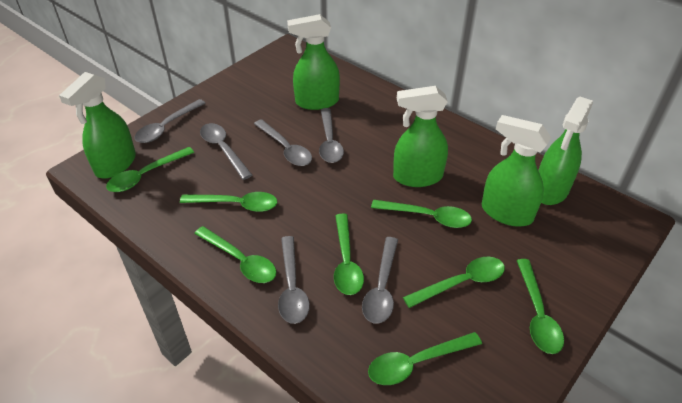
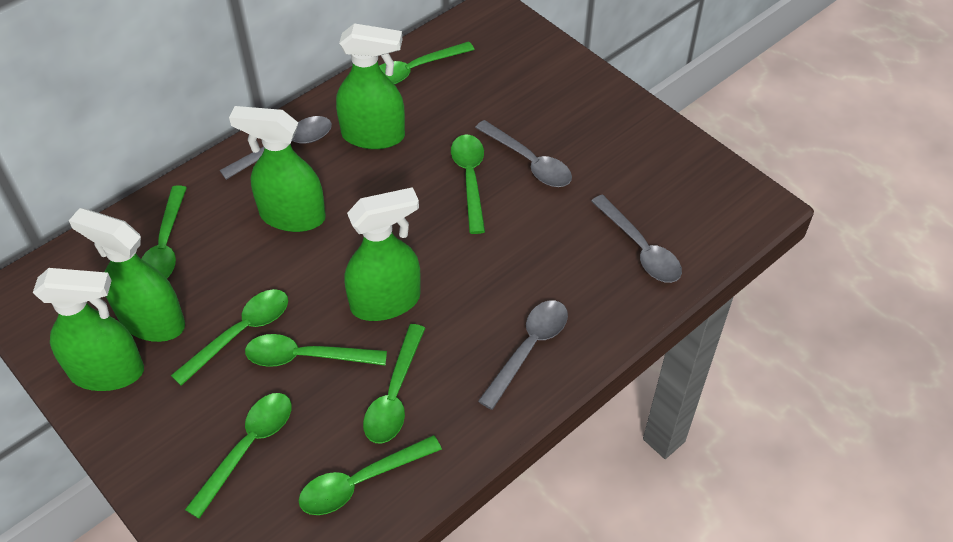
grey spoon: [134,99,205,143] [200,123,252,180] [254,119,312,166] [278,236,310,324] [319,108,344,163] [362,237,398,324] = 6 -> [220,116,332,180] [475,120,572,187] [478,300,568,410] [591,195,682,283] = 4

